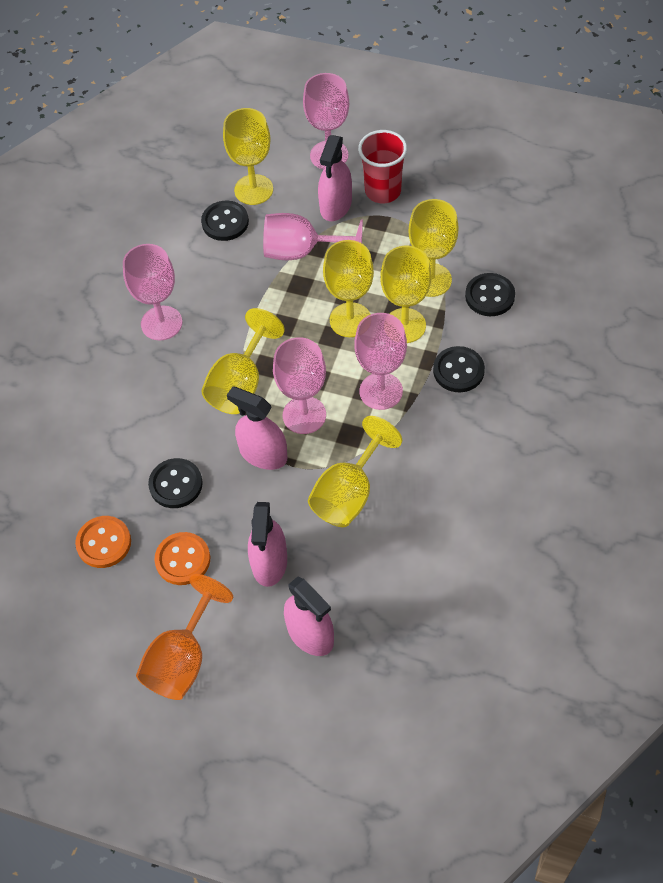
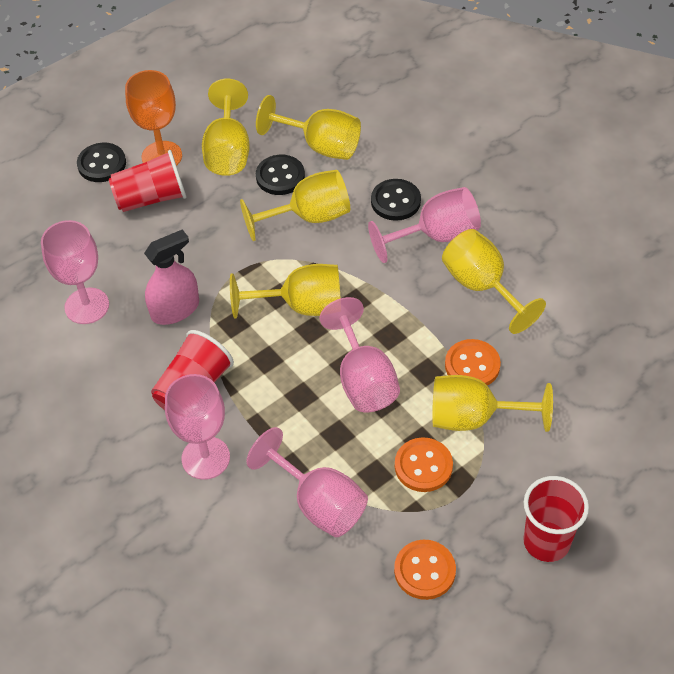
black button: [148,458,203,508] [201,201,249,241] [433,346,485,392] [465,273,515,316] = 4 -> [77,143,126,182] [256,155,305,195] [371,179,421,221] = 3
orange button: [75,516,131,568] [154,532,210,585] = 2 -> [394,540,456,600] [395,437,453,492] [445,339,501,386] = 3
pink spray bottle: [227,387,287,470] [248,502,287,587] [284,577,334,656] [318,135,352,221] = 4 -> [144,229,199,325] = 1
red cup: [358,130,407,203] = 1 -> [109,150,186,212] [151,330,234,410] [523,476,589,562] = 3

